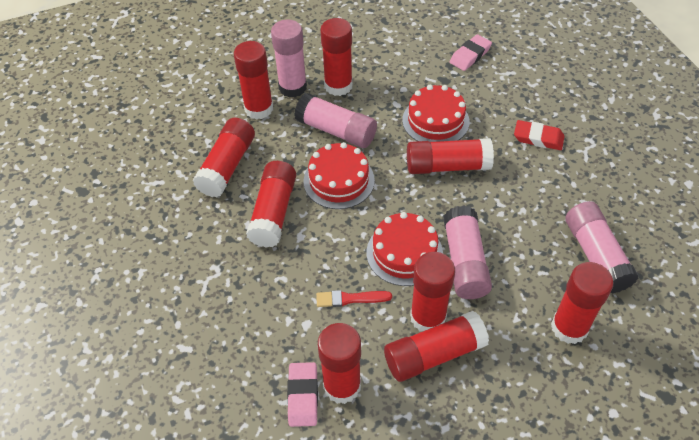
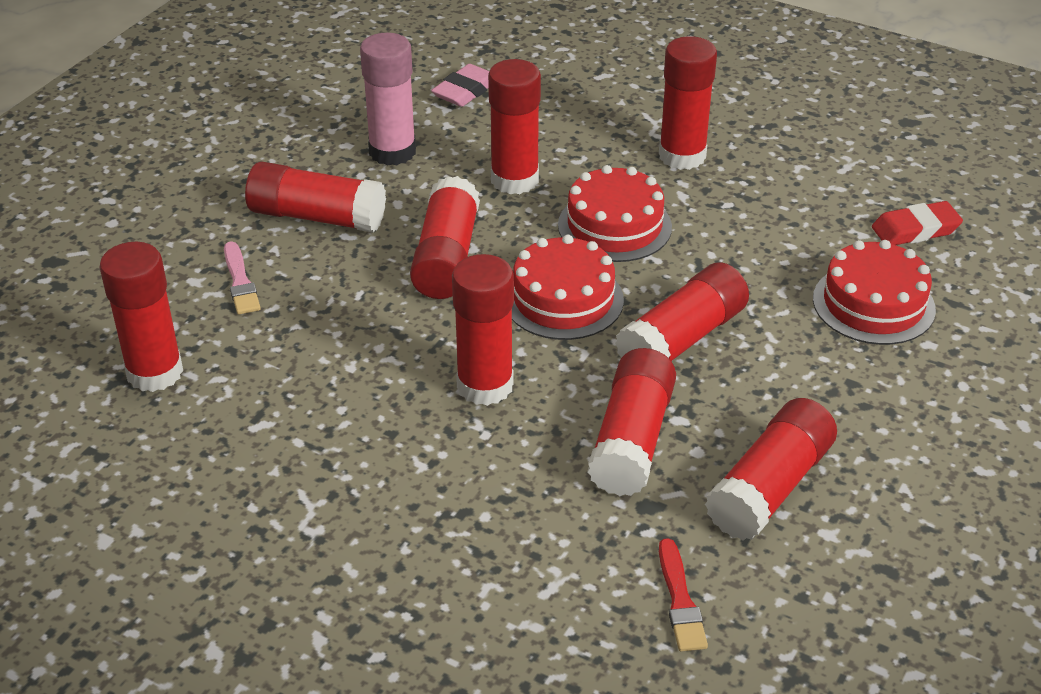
pink brush: none = 0 -> [224,241,261,315] = 1
pink eraser: [287,362,318,427] [450,34,492,71] = 2 -> [431,64,489,107] = 1
pink glue stick: [271,20,307,98] [294,93,377,148] [443,206,492,299] [565,201,639,293] = 4 -> [360,32,416,166] = 1

